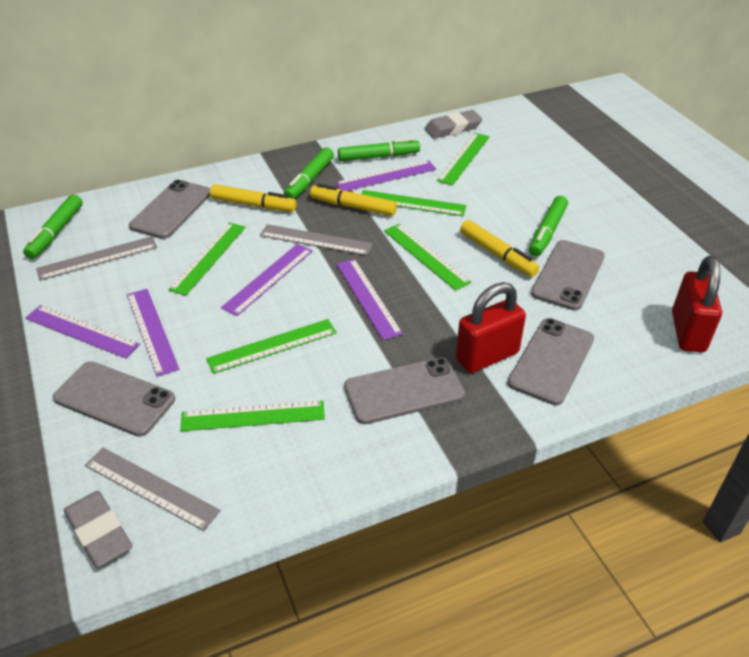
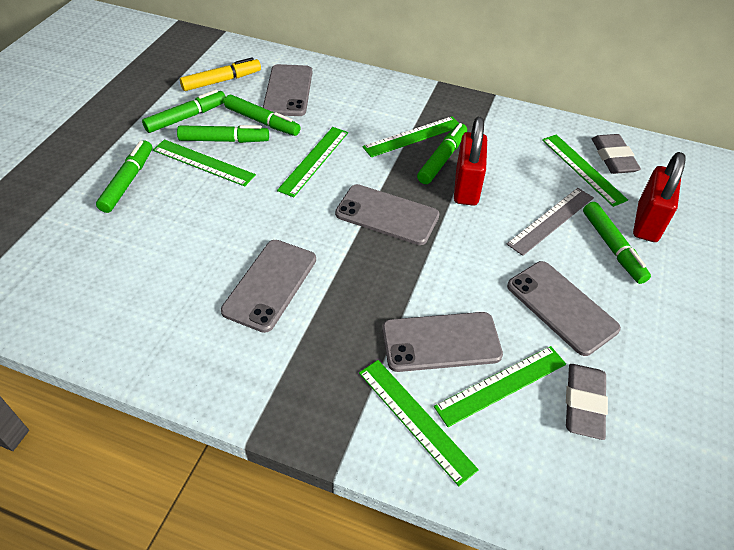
green marker: [23,194,83,259] [284,147,334,199] [338,138,420,161] [529,196,568,257] = 4 -> [96,140,152,213] [142,89,226,133] [177,125,269,143] [224,95,301,136] [417,123,467,184] [583,202,651,284] = 6
grey ruler: [36,236,157,281] [85,448,221,531] [260,224,373,256] = 3 -> [507,188,594,256] = 1
purple ruler: [25,305,140,359] [127,289,179,377] [221,244,313,316] [336,160,436,191] [336,259,403,340] = 5 -> none = 0
yellow marker: [210,184,296,212] [310,183,397,216] [460,220,539,277] = 3 -> [180,57,261,91] = 1

